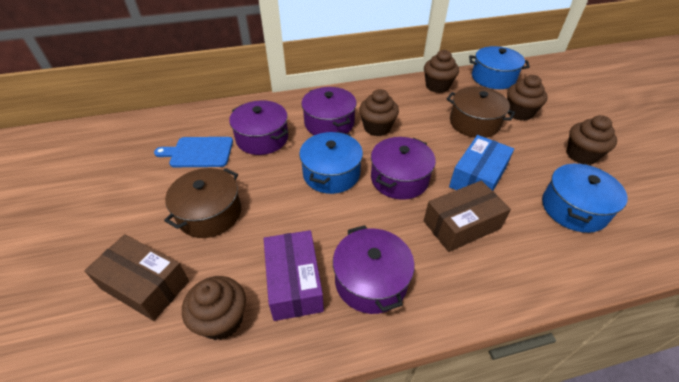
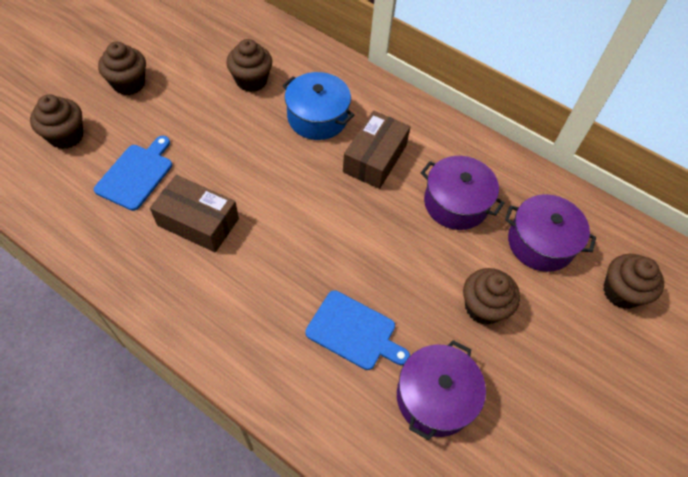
blue box: [449,135,514,191] = 1 -> none = 0
blue cutting board: [154,137,233,167] = 1 -> [94,136,172,211] [305,290,410,370] = 2
blue pot: [299,132,363,194] [469,46,530,89] [542,164,628,233] = 3 -> [282,72,354,140] = 1
brown pot: [164,168,241,238] [446,86,515,138] = 2 -> none = 0
purple box: [264,230,324,321] = 1 -> none = 0
purple pot: [229,100,288,155] [301,87,357,135] [333,225,415,314] [371,137,436,200] = 4 -> [397,340,486,440] [421,156,504,230] [505,194,596,272] = 3

